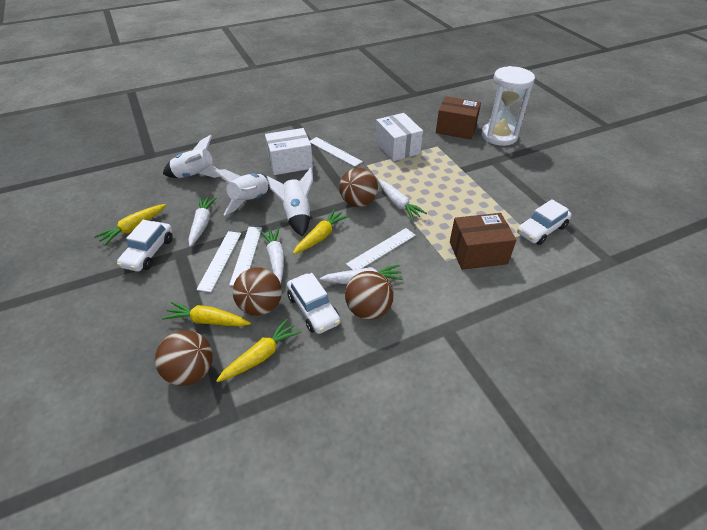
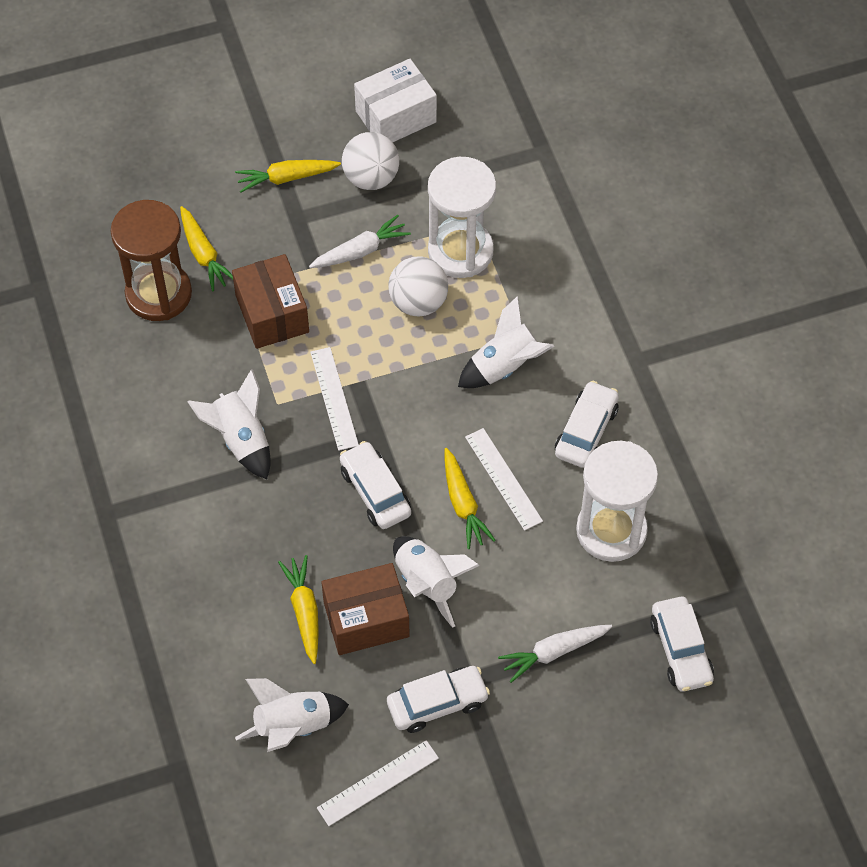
brown ball: [155,330,213,386] [233,267,282,316] [339,168,378,207] [345,271,394,320] = 4 -> none = 0
brown hourglass: none = 0 -> [111,200,192,321] = 1
white ball: none = 0 -> [342,132,399,190] [388,257,448,316] = 2
white box: [265,128,313,175] [376,113,423,161] = 2 -> [354,59,437,142] = 1
white car: [117,220,173,272] [287,273,340,334] [517,199,572,245] = 3 -> [340,441,411,529] [387,666,490,733] [555,381,619,468] [650,597,714,692] = 4
white carrot: [188,197,217,247] [260,227,284,284] [320,265,403,284] [378,179,427,220] = 4 -> [309,215,411,268] [498,625,612,683] = 2
white hourglass: [481,66,535,146] = 1 -> [428,157,496,278] [576,441,658,562] = 2
white rocket: [163,135,220,178] [214,169,270,215] [267,167,313,236] = 3 -> [187,369,271,479] [235,678,349,752] [393,536,480,628] [458,296,554,388] = 4
white ruler: [196,231,241,292] [229,227,262,286] [310,137,363,167] [346,228,416,270] = 4 -> [310,347,359,451] [317,740,439,826] [465,428,543,531] = 3

